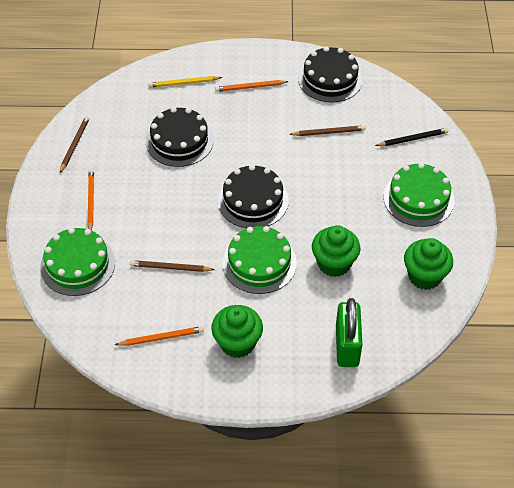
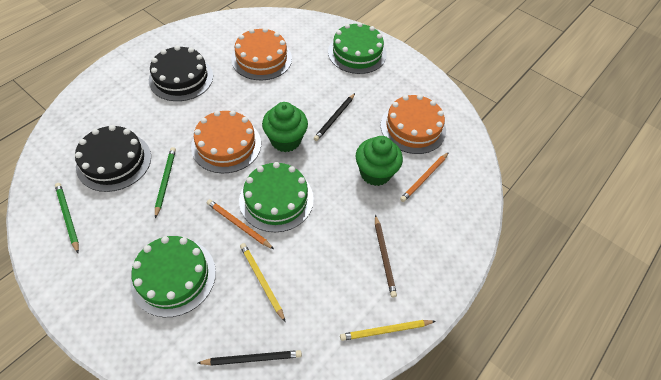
black cake: [146,107,214,167] [218,165,289,228] [298,46,363,102] = 3 -> [75,125,151,192] [149,45,213,101] = 2
black pencil: [375,128,449,146] = 1 -> [198,350,302,366] [314,93,355,141] = 2
brown pencil: [60,116,90,173] [130,260,215,272] [289,125,366,136] = 3 -> [375,215,397,297] = 1
green cupcake: [211,305,263,358] [312,225,360,277] [404,238,453,290] = 3 -> [262,102,308,152] [356,136,403,186] = 2
green padlock: [336,298,362,367] = 1 -> none = 0
green pencil: none = 0 -> [55,183,79,253] [155,147,176,218] = 2
orange cake: none = 0 -> [191,110,261,173] [231,28,292,80] [380,95,446,154] = 3
orange pencil: [88,169,94,231] [115,326,204,346] [215,80,289,92] = 3 -> [207,199,274,249] [400,152,449,202] = 2
yellow pencil: [148,76,222,87] = 1 -> [240,243,285,322] [340,320,435,341] = 2

